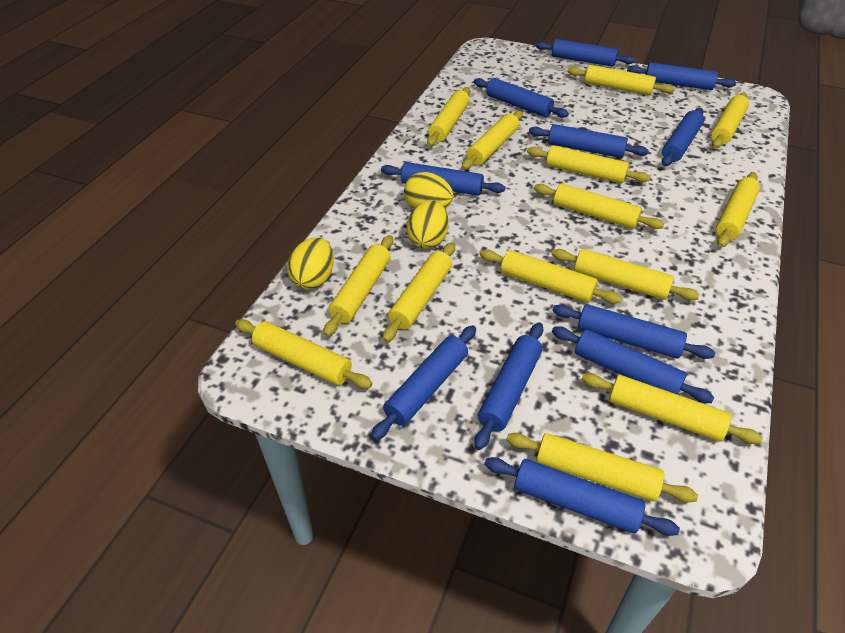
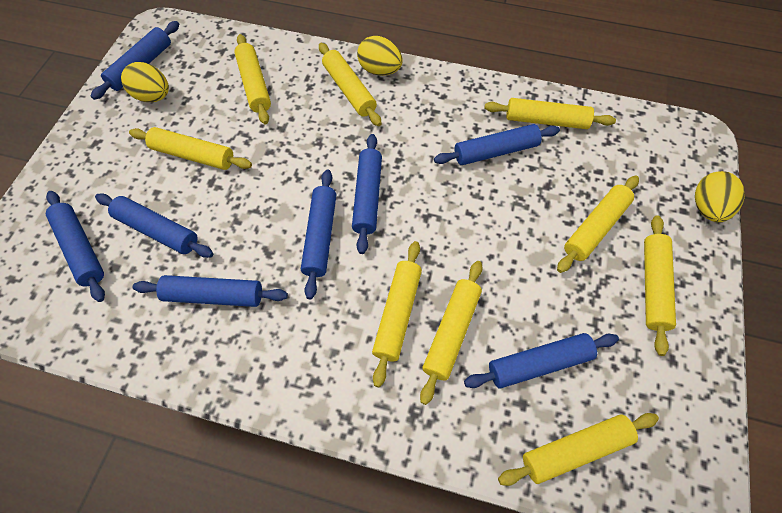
blue rolling pin: [371,325,476,441] [381,162,505,196] [474,78,569,118] [474,322,544,450] [484,457,680,536] [529,124,649,158] [535,39,635,67] [552,304,715,359] [552,326,714,403] [627,63,736,90] [662,108,704,166] = 11 -> [46,191,105,302] [91,21,179,100] [95,193,213,258] [133,275,288,307] [301,170,336,299] [352,134,382,254] [434,124,560,165] [464,333,619,389] = 8
yellow rolling pin: [235,319,372,388] [324,235,393,337] [383,242,455,342] [427,87,470,147] [462,111,523,170] [480,249,622,304] [506,433,698,503] [527,145,650,183] [534,183,664,229] [551,249,700,300] [568,65,674,95] [581,373,763,444] [711,93,749,148] [716,172,760,248] = 14 -> [129,127,252,170] [234,34,271,124] [319,43,382,126] [372,241,422,387] [420,261,483,405] [484,98,616,129] [498,413,659,486] [557,175,639,273] [644,215,676,356] = 9

